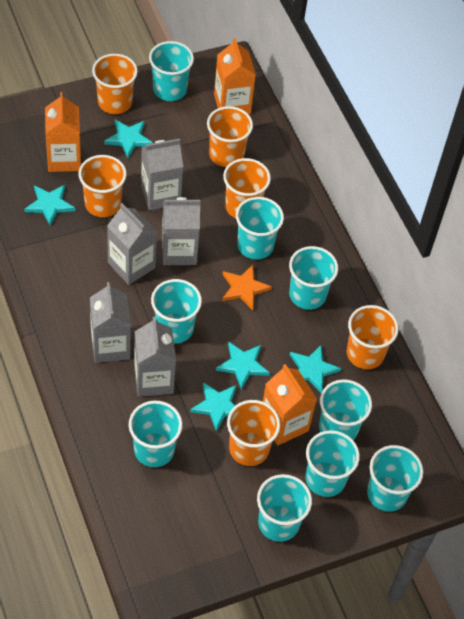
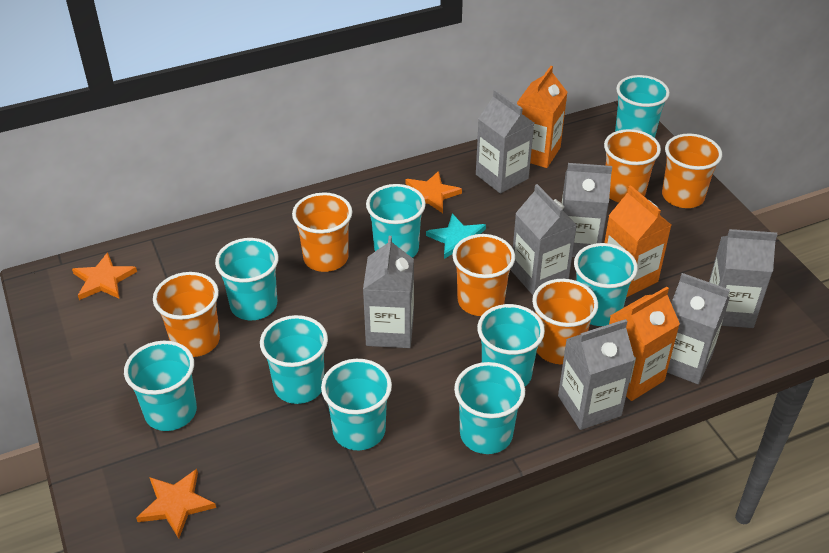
grey carton: [90,282,131,363] [107,203,157,285] [134,317,176,397] [141,139,184,210] [162,197,200,265] = 5 -> [363,236,414,348] [476,89,534,194] [511,184,577,295] [558,319,635,430] [562,163,612,257] [667,273,730,384] [709,229,778,328] = 7
orange star: [222,265,272,310] = 1 -> [72,252,137,300] [136,469,216,539] [406,171,462,213] = 3
turquoise star: [24,185,75,226] [104,120,153,158] [190,382,237,432] [216,342,270,390] [290,345,341,393] = 5 -> [426,214,486,259] = 1

